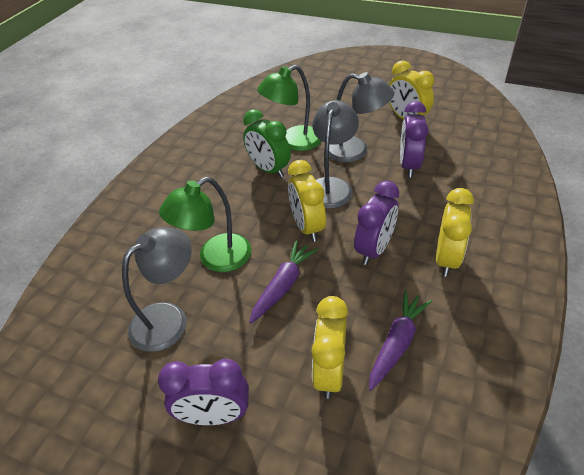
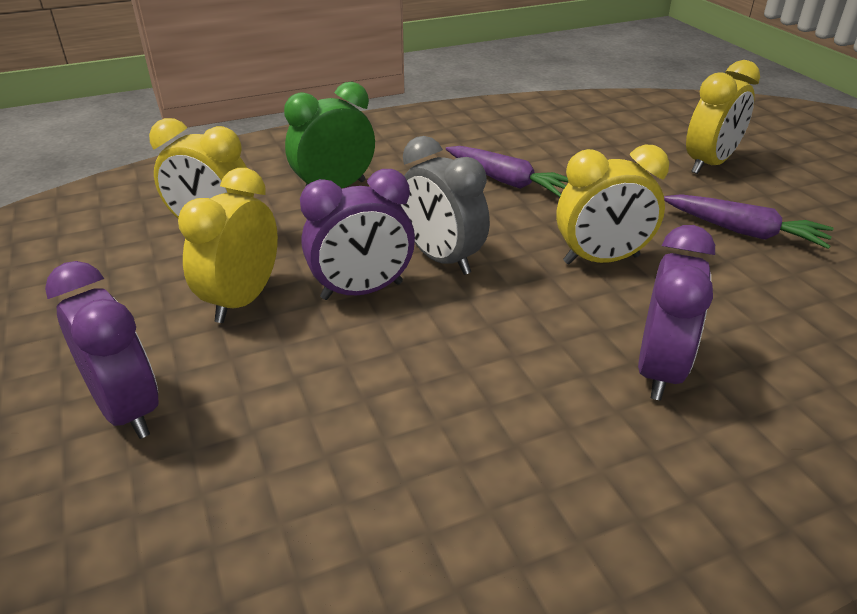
green lamp: [159,177,251,272] [257,65,321,151] = 2 -> none = 0
grey clock: none = 0 -> [400,136,490,275] = 1
grey lamp: [122,227,192,352] [312,100,359,209] [324,72,395,162] = 3 -> none = 0

